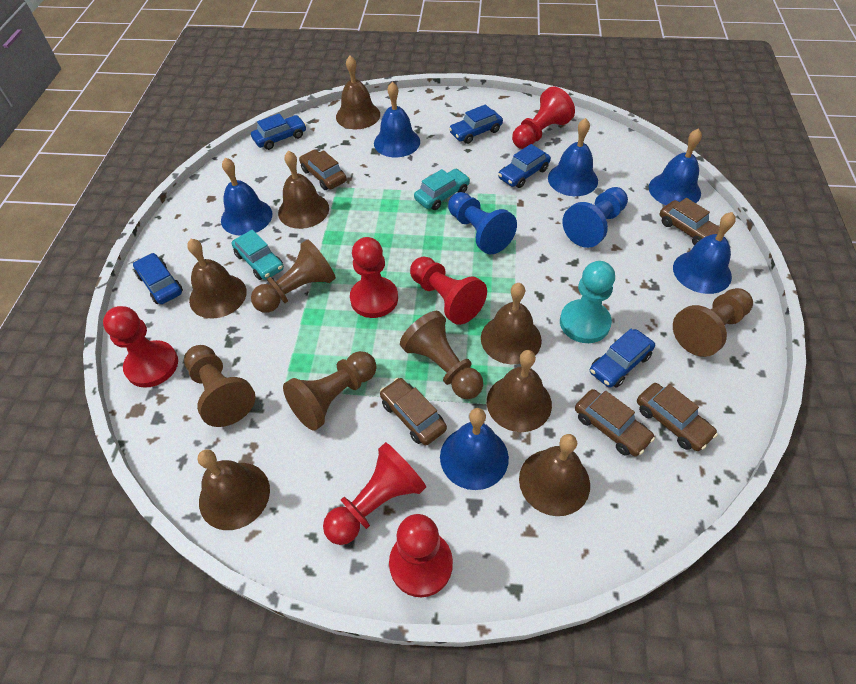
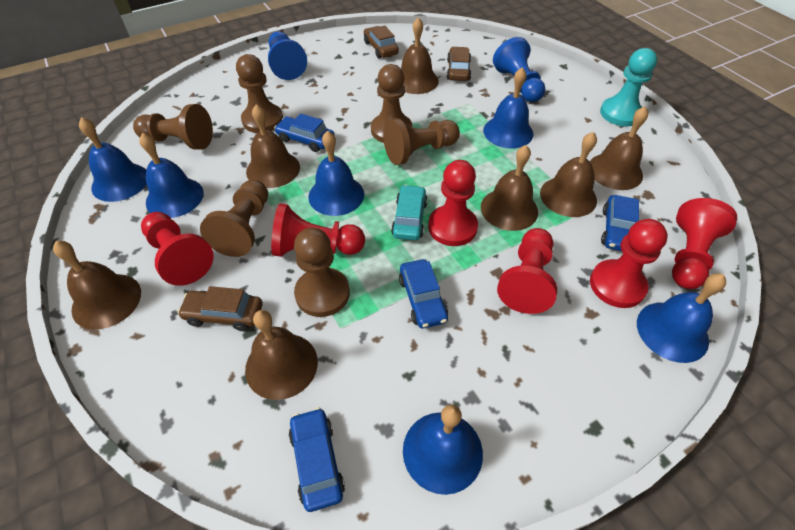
blue car: [133,253,183,304] [251,113,306,150] [449,104,503,144] [498,144,551,188] [590,329,655,388] = 5 -> [274,113,335,152] [289,408,345,512] [399,259,448,328] [601,195,639,251] = 4
brown car: [299,149,347,190] [380,378,447,445] [575,389,655,456] [637,383,718,451] [660,198,720,245] = 5 -> [177,286,262,331] [364,25,399,58] [447,47,471,81] = 3
brown pawn: [184,345,256,427] [251,239,336,313] [283,351,377,431] [400,311,483,399] [673,288,753,357] = 5 -> [133,104,213,150] [200,180,268,257] [236,54,283,133] [294,227,350,317] [371,64,412,143] [383,118,460,165] = 6
turquoise car: [232,230,284,280] [414,169,470,210] = 2 -> [391,185,428,240] = 1

